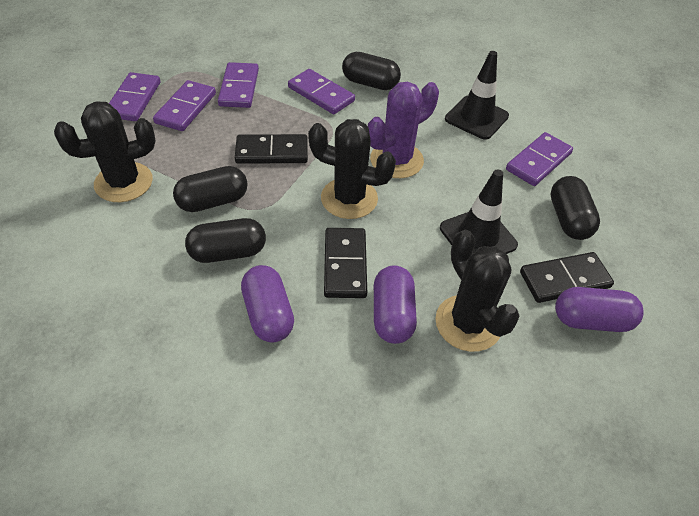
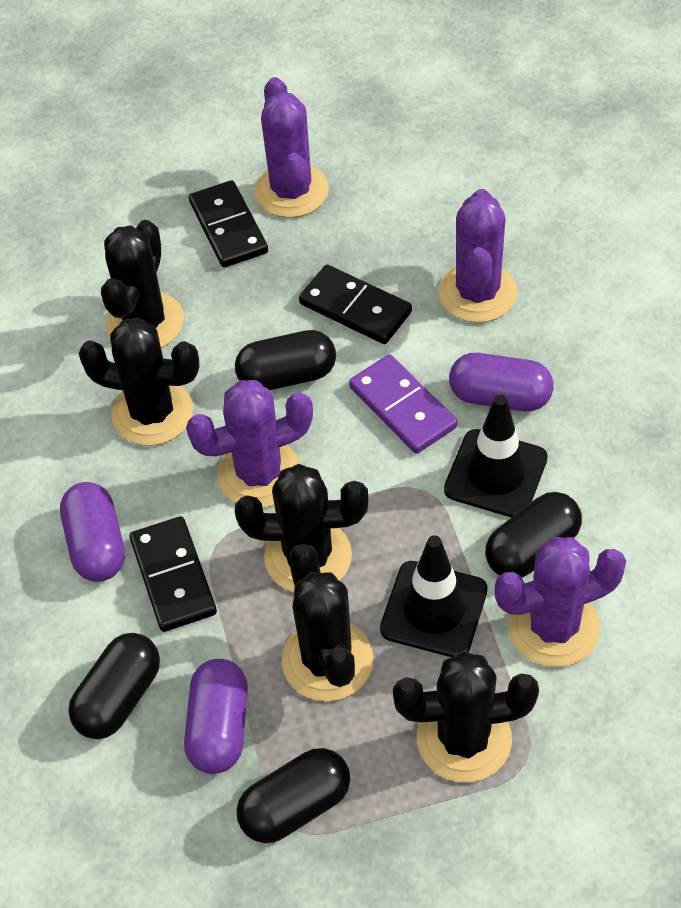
black cactus: [54,101,155,202] [308,119,396,219] [435,230,520,352] = 3 -> [79,317,200,446] [101,220,184,348] [235,464,368,592] [282,544,373,701] [393,651,539,782] = 5
purple cactus: [368,82,439,178] = 1 -> [186,380,313,508] [254,77,329,218] [438,189,518,323] [495,537,626,667] = 4
purple domino: [109,72,160,121] [153,80,216,131] [218,62,259,108] [288,69,355,114] [506,132,573,186] = 5 -> [349,354,457,454] = 1

